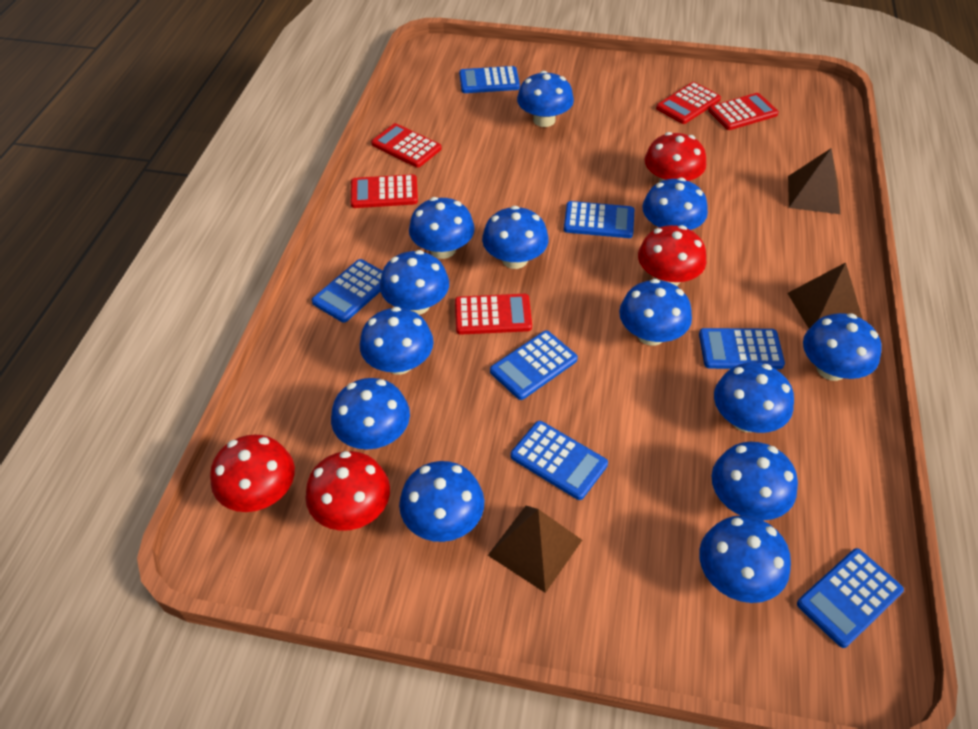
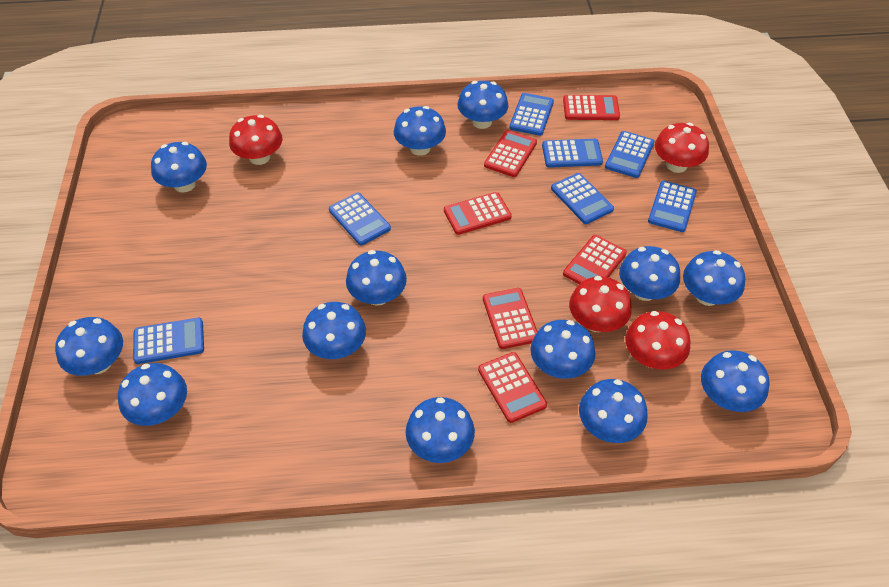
brown pyramid: [488,506,582,593] [787,262,862,329] [788,148,840,214] = 3 -> none = 0
red calculator: [351,174,418,208] [371,123,442,168] [455,294,532,335] [656,82,721,124] [708,93,779,130] = 5 -> [444,192,512,235] [478,352,547,423] [483,288,538,349] [484,130,537,177] [563,95,620,120] [563,235,627,284] = 6

